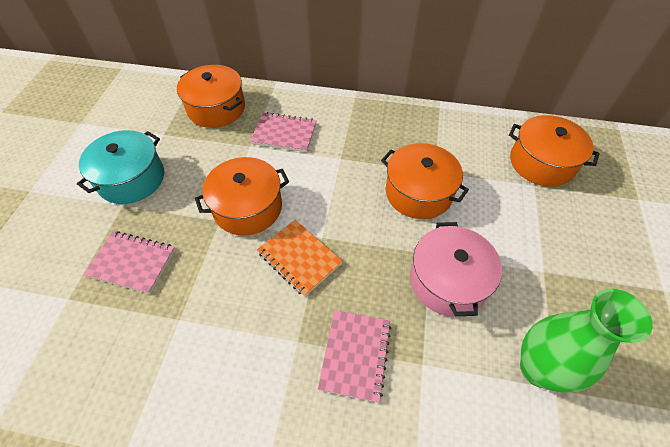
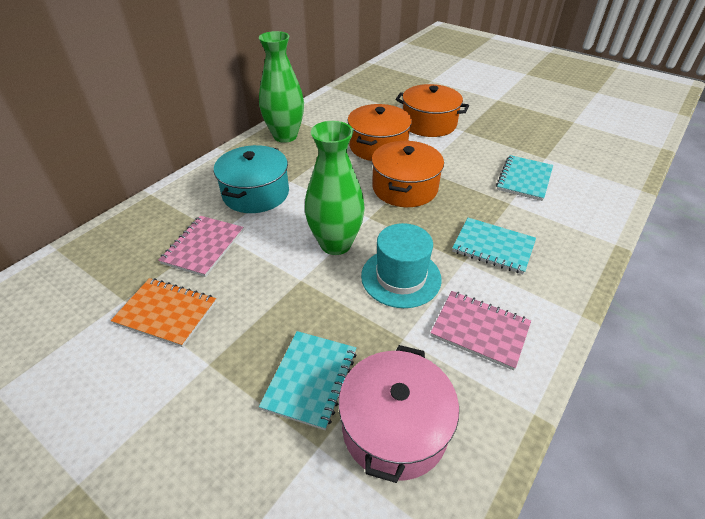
green vase: [520,289,653,393] = 1 -> [259,31,304,143] [305,121,365,255] = 2
orange pot: [177,65,245,128] [195,157,289,236] [381,143,469,219] [509,115,600,187] = 4 -> [348,104,412,161] [372,141,444,207] [396,84,469,137] = 3
pink notebook: [83,231,175,294] [250,112,317,152] [318,310,391,403] = 3 -> [159,216,243,277] [430,291,531,370] = 2
turquoise hat: none = 0 -> [361,223,442,308] = 1
turquoise notebook: none = 0 -> [259,331,357,430] [452,218,536,274] [496,155,553,201] = 3

